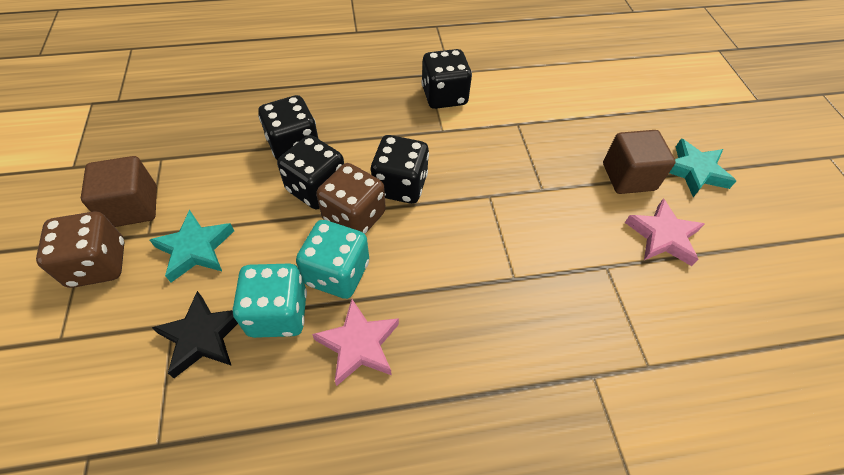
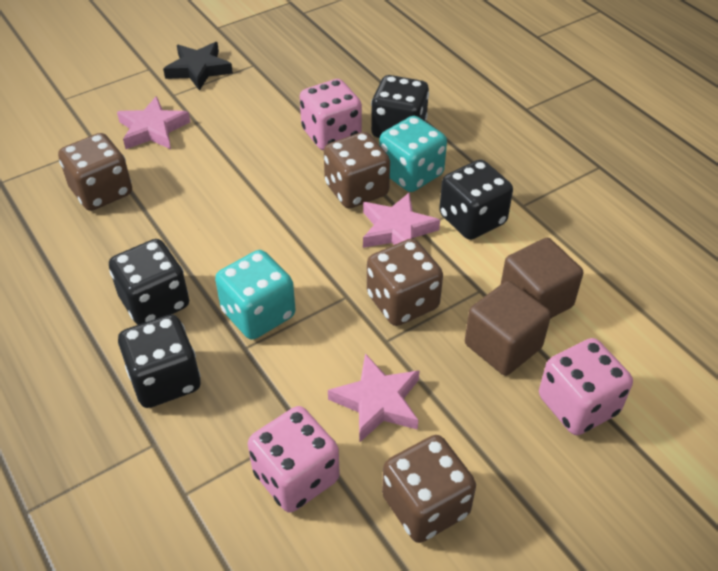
brown dice: [36,211,125,288] [316,163,386,234] = 2 -> [58,133,132,211] [324,132,390,208] [367,239,443,326] [382,435,476,543] = 4
pink dice: none = 0 -> [248,406,340,512] [300,79,362,150] [539,338,633,435] = 3
pink star: [312,299,399,386] [625,198,704,266] = 2 -> [117,96,190,149] [328,354,419,443] [363,192,440,248] = 3
turquoise star: [150,210,234,282] [669,139,736,197] = 2 -> none = 0

